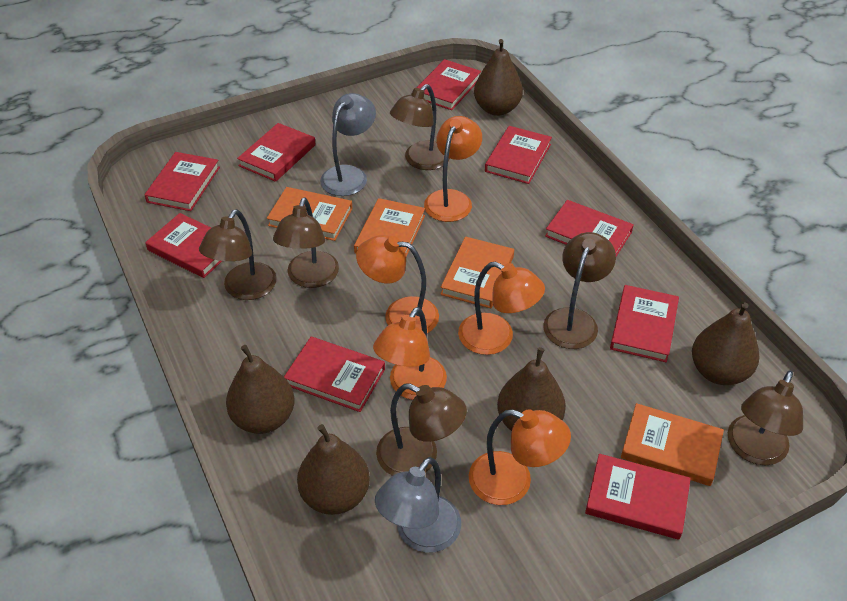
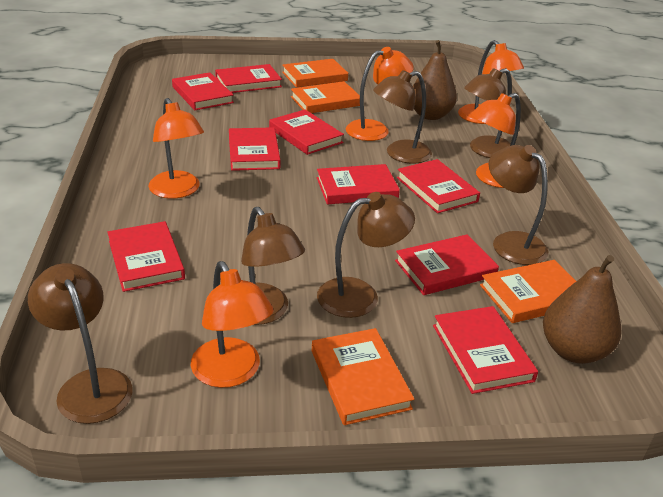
brown pear: [226,345,295,434] [297,424,370,515] [474,39,523,116] [497,347,566,431] [692,302,759,385] = 5 -> [413,40,457,120] [543,255,621,364] = 2
grey lamp: [320,93,376,196] [375,457,461,553] = 2 -> none = 0

